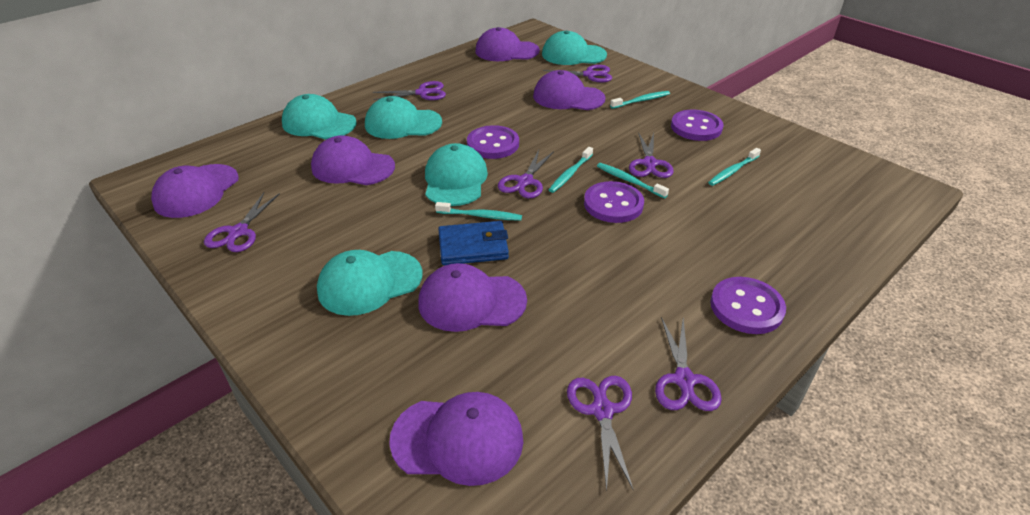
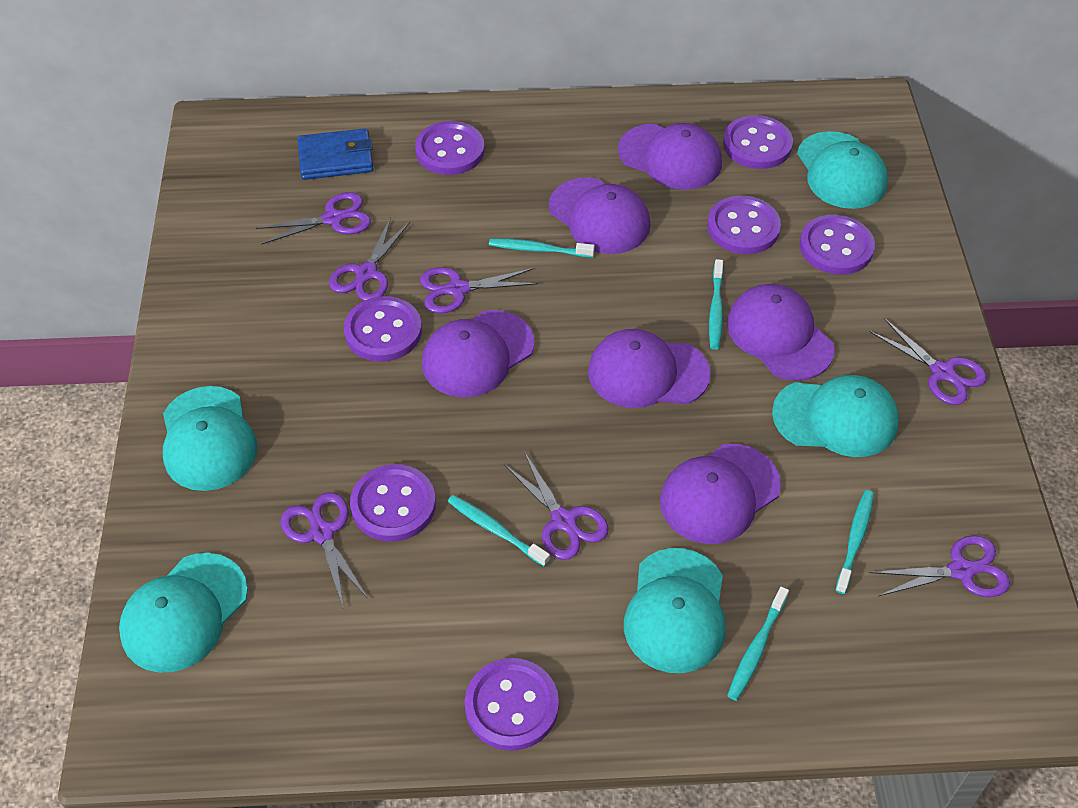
purple button: [467,125,519,159] [584,181,644,223] [671,110,723,141] [710,277,786,334] = 4 -> [344,296,422,362] [350,464,436,542] [415,121,485,175] [465,658,559,751] [707,196,781,254] [723,115,793,169] [800,215,875,275] = 7

